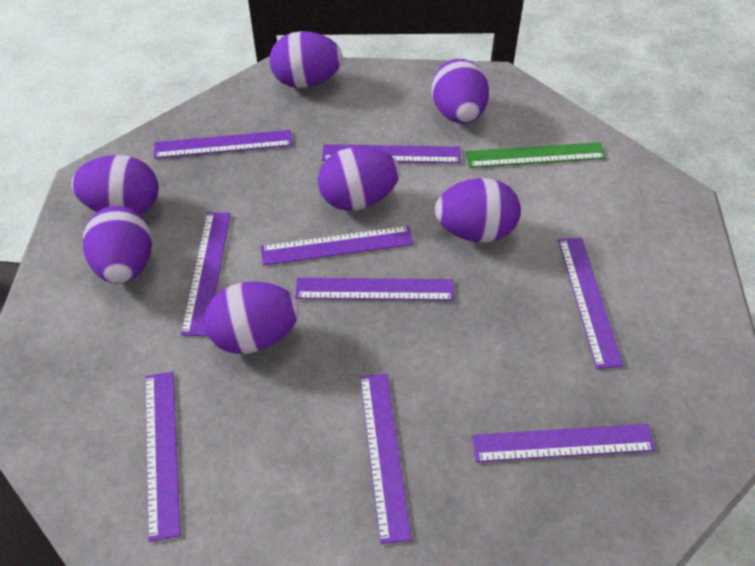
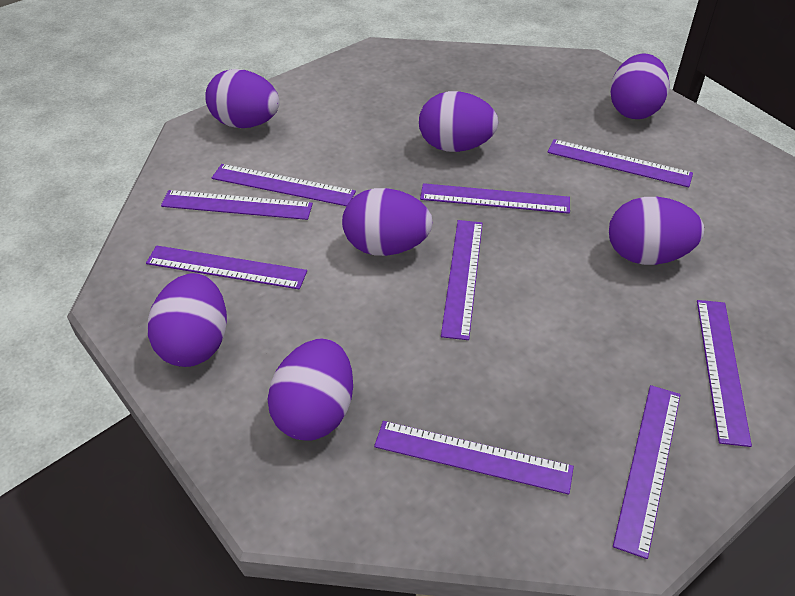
green ruler: [466,142,606,168] = 1 -> none = 0

